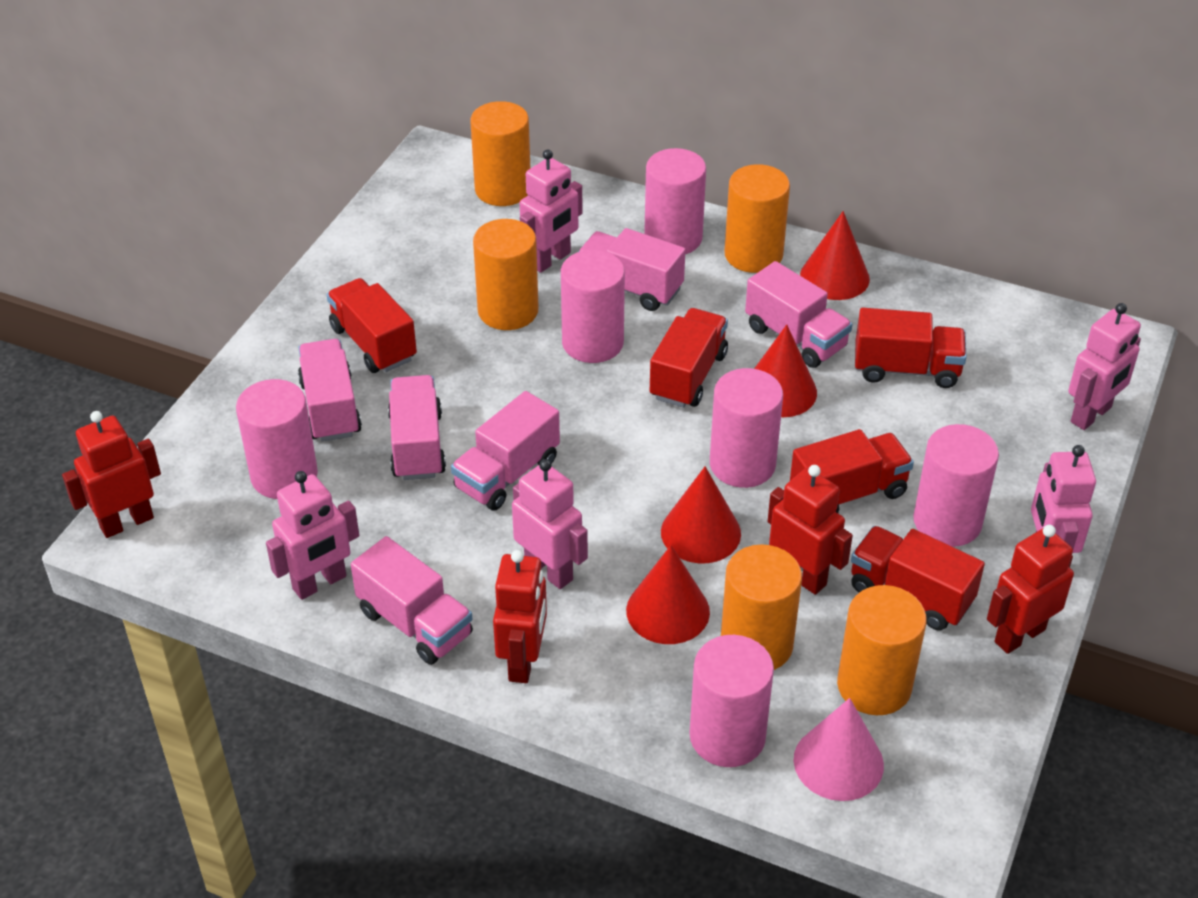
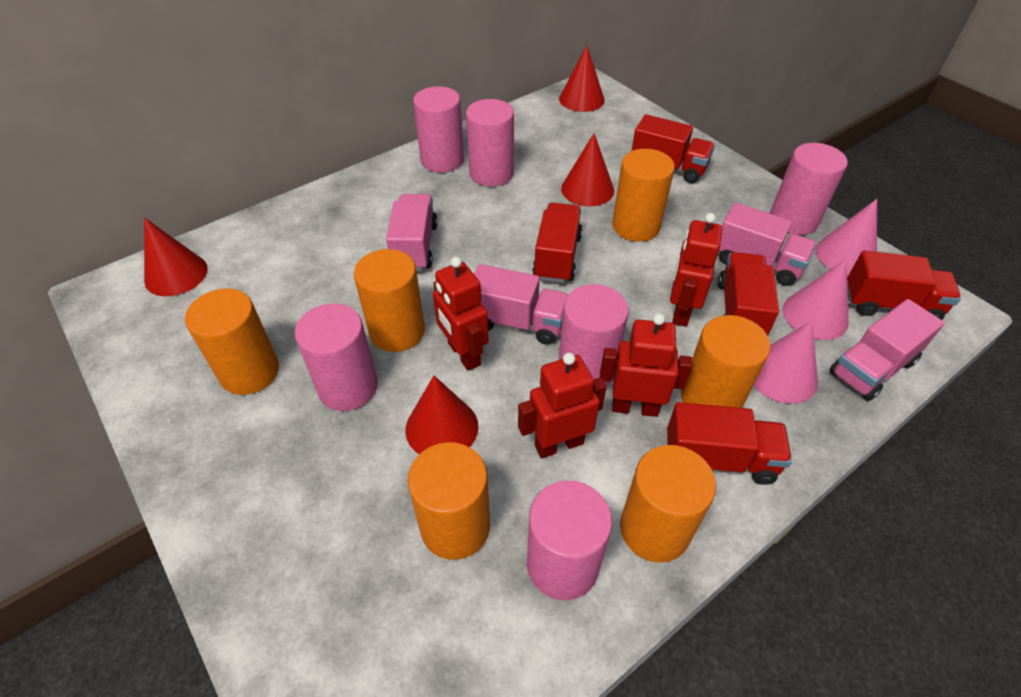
orange cylinder: [470,101,530,206] [473,219,539,330] [721,544,802,670] [725,164,790,273] [837,585,927,715] = 5 -> [185,288,279,395] [354,249,425,352] [408,442,490,560] [612,149,675,242] [620,445,716,563] [681,315,771,408] = 6
pink cone: [794,698,884,801] = 1 -> [754,321,818,404] [783,259,849,340] [816,199,877,276] = 3
pink robot: [266,471,359,600] [512,459,588,589] [520,149,583,273] [1031,445,1096,553] [1068,303,1141,430] = 5 -> none = 0
pink truck: [298,339,362,442] [351,536,473,665] [388,375,446,480] [451,391,560,511] [578,228,685,311] [745,261,852,368] = 6 -> [386,194,438,271] [474,264,569,345] [719,202,816,286] [829,299,944,401] = 4

